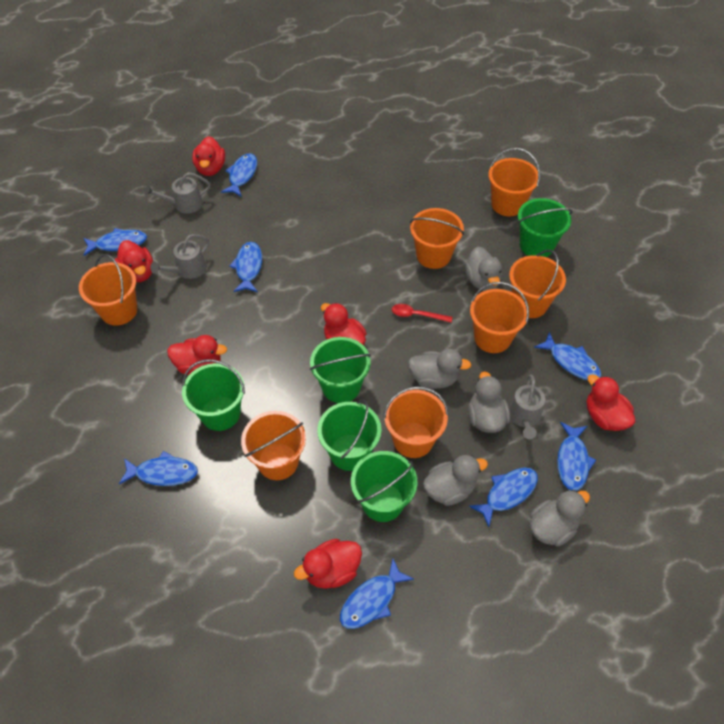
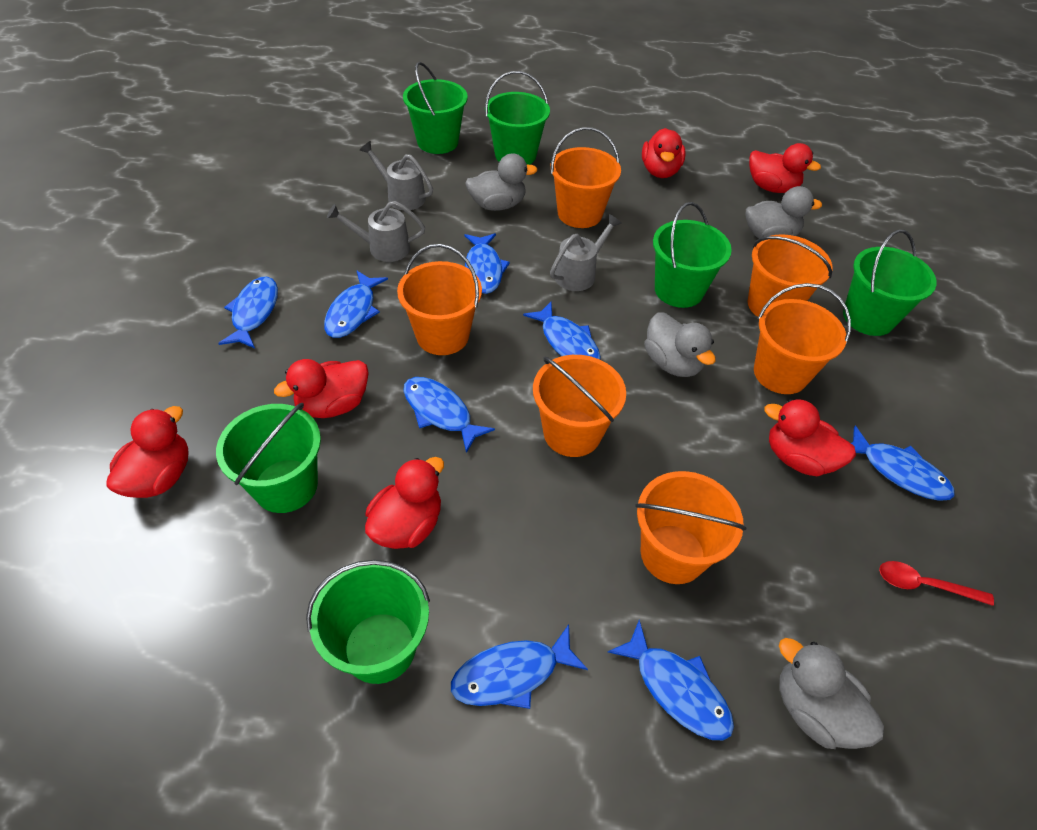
green bucket: [182,359,245,431] [310,337,371,403] [317,400,381,471] [351,451,417,522] [518,198,572,257] = 5 -> [216,403,321,513] [306,560,430,684] [403,62,468,154] [485,71,550,165] [653,202,732,308] [843,230,937,336] = 6
grey duck: [408,349,471,389] [423,455,488,506] [464,247,502,291] [468,371,510,433] [530,490,590,546] = 5 -> [465,153,537,211] [644,312,716,377] [746,186,822,239] [779,638,884,749] = 4
orange bucket: [79,254,137,325] [241,411,306,480] [383,387,448,458] [410,208,464,269] [470,282,529,353] [488,148,540,216] [509,250,566,318] = 7 -> [397,244,482,355] [533,355,626,457] [550,127,621,228] [635,471,746,584] [748,234,832,317] [754,283,851,394] = 6

